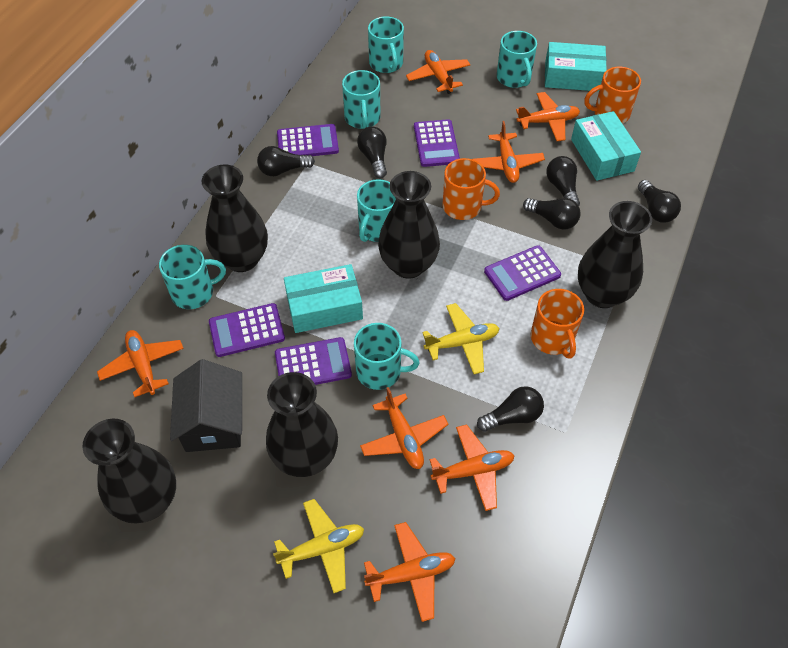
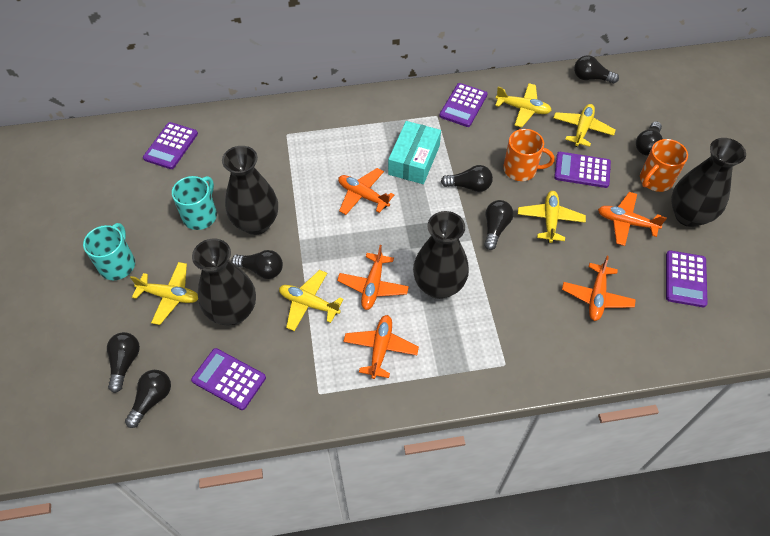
black house: [170,359,242,452] = 1 -> none = 0
black light bulb: [257,146,315,176] [357,126,387,178] [477,386,544,432] [523,198,580,230] [546,156,580,206] [638,180,681,222] = 6 -> [107,332,140,393] [125,370,171,428] [231,250,283,279] [441,165,493,192] [484,200,514,250] [574,55,619,84] [636,121,663,156] = 7
black vase: [82,419,176,523] [202,165,268,272] [266,372,338,477] [378,171,440,279] [578,201,652,308] = 5 -> [192,239,256,326] [222,146,278,235] [413,211,469,299] [671,138,746,227] = 4
orange mug: [442,158,500,220] [531,289,584,359] [584,67,641,124] = 3 -> [503,129,554,181] [640,139,688,192] = 2
orange plane: [97,330,184,397] [360,387,448,469] [364,522,456,622] [406,50,470,94] [429,424,514,511] [473,121,545,183] [516,92,580,141] = 7 -> [337,245,409,310] [338,168,394,215] [343,315,419,379] [562,256,636,321] [598,192,667,246] = 5
turquoise box: [284,264,363,333] [545,42,607,91] [571,111,641,181] = 3 -> [388,121,441,184] = 1
turquoise mug: [159,245,226,309] [342,70,380,129] [354,323,420,390] [357,179,396,242] [368,16,404,73] [497,31,537,88] = 6 -> [83,223,135,280] [172,176,217,230] = 2
yellow plane: [273,499,364,593] [422,303,500,374] = 2 -> [130,262,198,325] [279,270,344,331] [495,83,552,127] [518,191,586,243] [553,104,616,147] = 5

